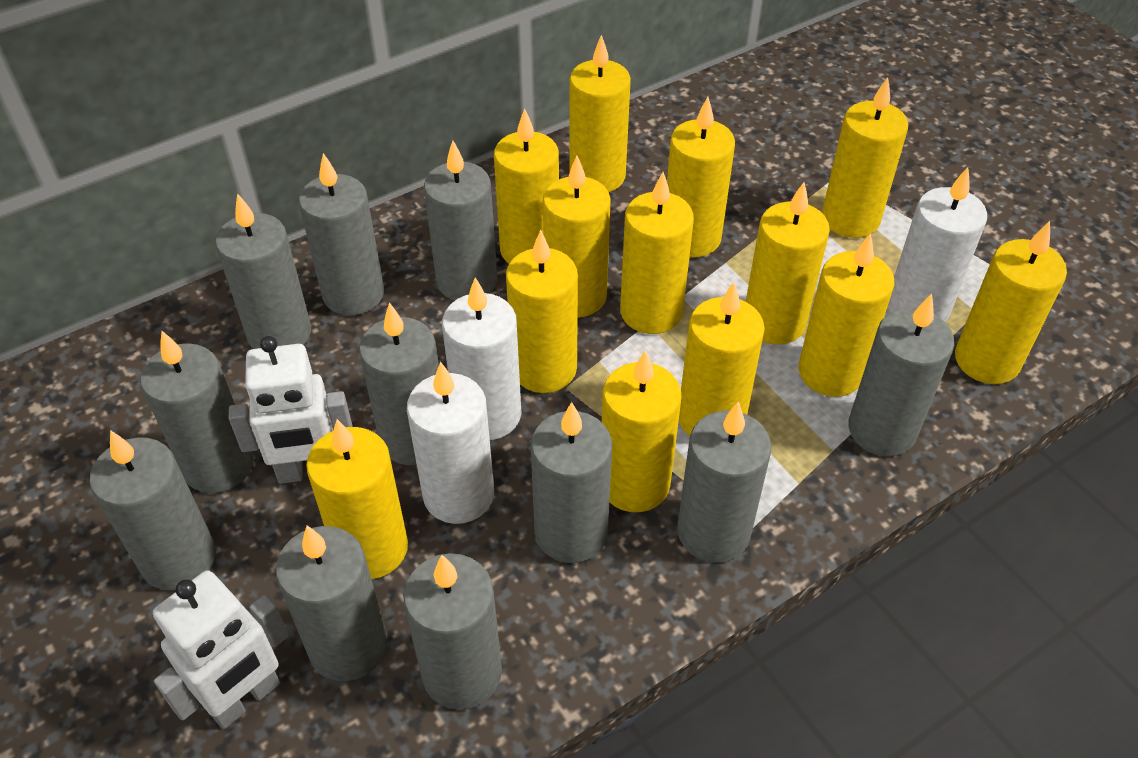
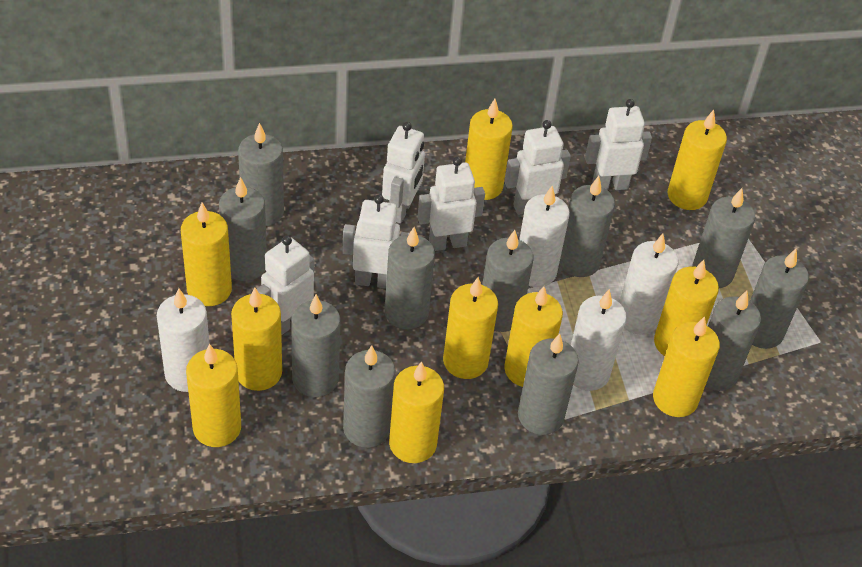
white candle: [407,362,494,524] [442,277,522,440] [888,167,987,322] = 3 -> [157,288,210,392] [519,186,570,287] [571,289,627,391] [619,234,678,335] = 4
white robot: [153,570,289,729] [229,336,353,484] = 2 -> [257,236,314,335] [342,194,410,289] [382,122,425,223] [417,157,485,251] [505,120,571,215] [585,99,652,190] = 6
yellow candle: [306,419,408,579] [494,109,559,264] [506,230,578,393] [543,156,611,318] [570,35,631,192] [602,350,681,512] [620,172,694,334] [667,97,735,257] [679,282,765,436] [746,182,830,345] [799,233,894,397] [822,77,908,238] [955,221,1067,384] = 13 -> [181,203,232,306] [186,344,241,447] [231,288,282,391] [389,361,444,463] [443,277,498,379] [465,99,513,200] [504,286,563,387] [653,316,720,417] [654,260,719,356] [668,110,727,210] = 10

